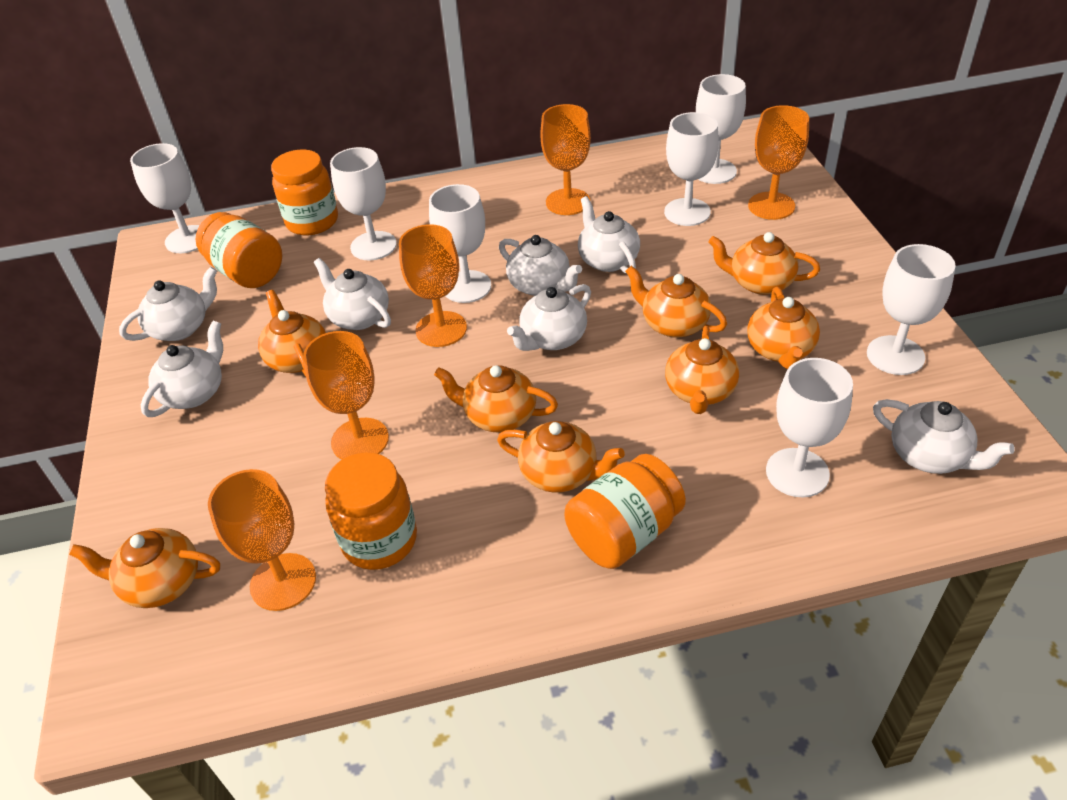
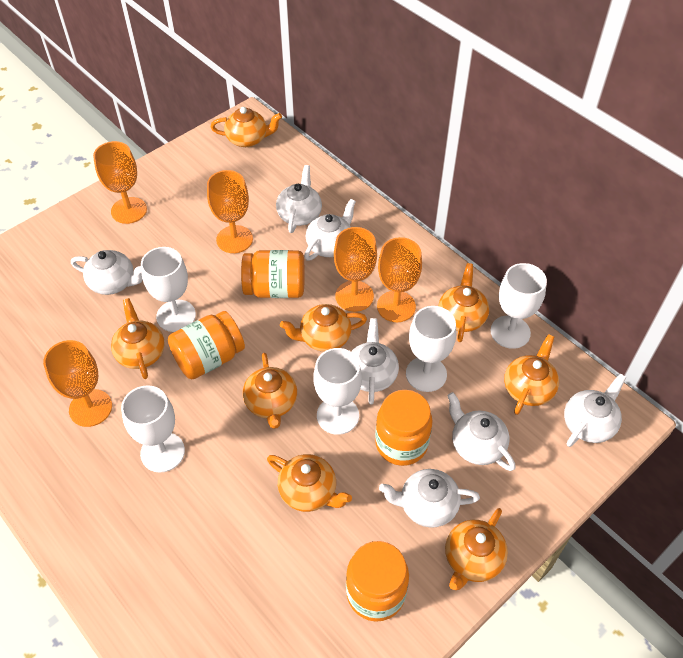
white goblet: [130,143,200,253] [330,147,397,260] [429,184,491,303] [664,112,719,226] [696,74,746,184] [766,358,853,497] [867,244,956,375] = 7 -> [121,385,185,473] [141,247,196,332] [314,348,362,435] [406,306,456,392] [490,263,547,349] = 5

